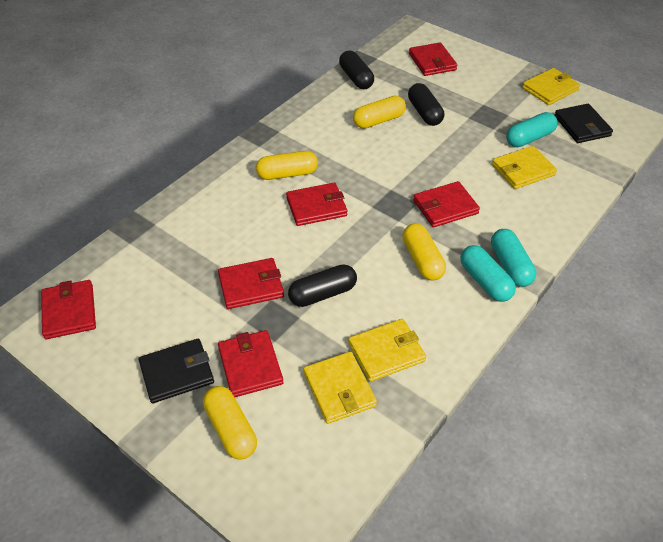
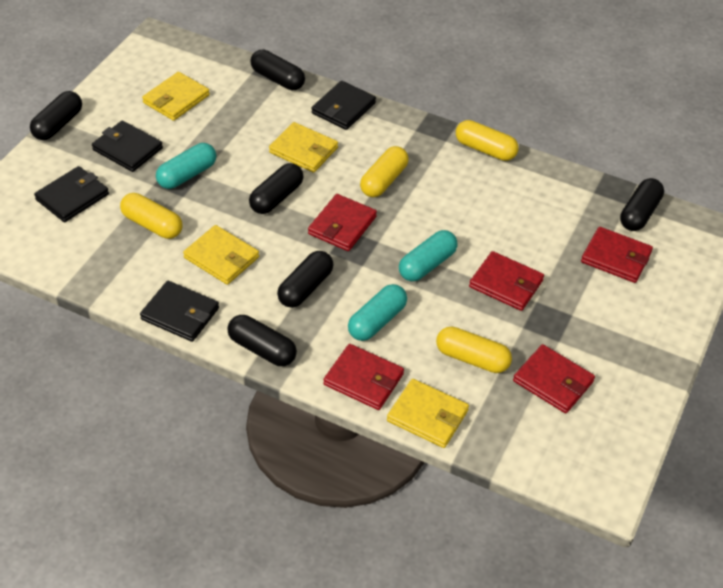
black capsule: [288,264,357,307] [339,50,374,89] [408,83,444,126] = 3 -> [30,91,82,140] [227,315,297,366] [249,163,303,214] [251,50,305,90] [277,251,333,308] [620,178,664,231] = 6
black wallet: [138,338,214,404] [554,104,613,143] = 2 -> [34,166,109,222] [92,121,163,172] [140,281,219,342] [311,81,376,130] = 4
red wallet: [41,280,96,339] [218,258,284,309] [218,330,284,397] [286,183,348,226] [409,42,457,76] [413,181,480,227] = 6 -> [308,194,377,251] [323,344,404,410] [469,251,544,311] [513,344,595,413] [581,227,653,283] = 5

